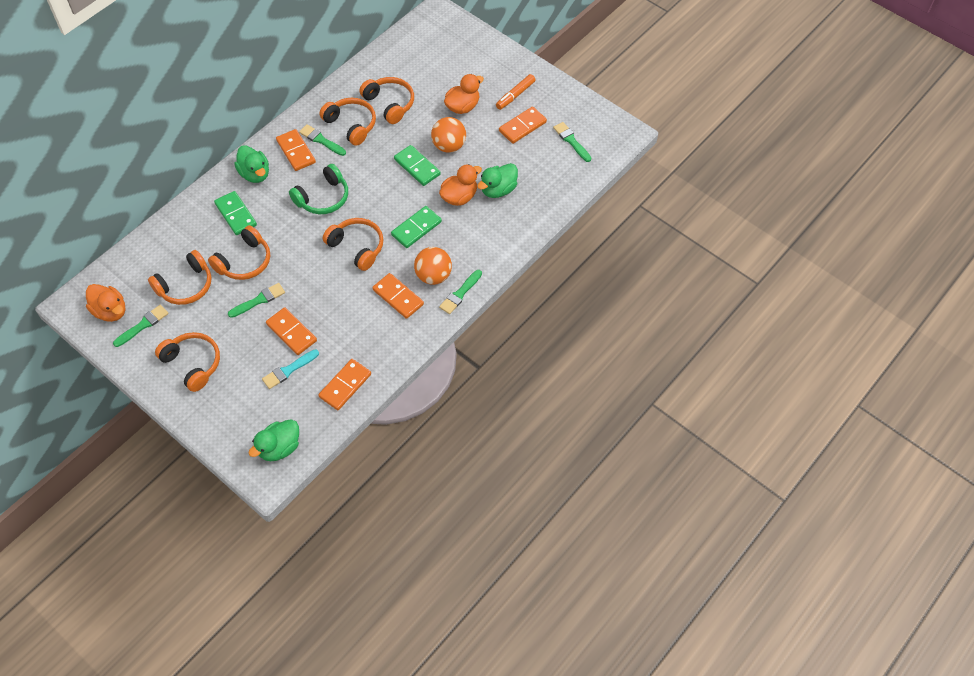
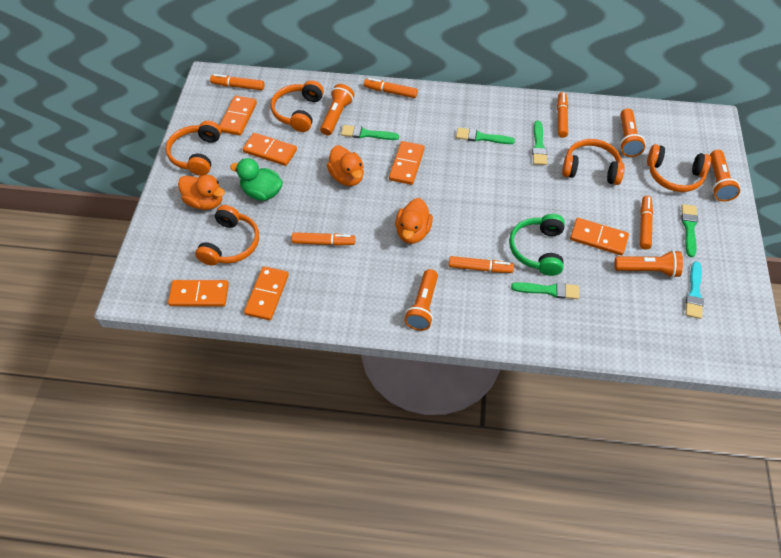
green domino: [214,191,257,235] [391,206,442,248] [394,145,441,186] = 3 -> none = 0
green duck: [234,145,269,183] [249,420,299,461] [477,163,518,198] = 3 -> [230,158,283,201] = 1
orange ball: [414,247,452,285] [431,117,466,153] = 2 -> none = 0
orange domino: [266,307,317,355] [276,129,316,171] [318,359,371,410] [372,273,424,319] [499,107,547,144] = 5 -> [168,280,229,307] [219,96,257,136] [243,133,297,166] [244,266,289,320] [389,141,425,185] [570,218,629,256] = 6
orange flashlight: none = 0 -> [320,84,354,136] [404,269,438,331] [614,250,683,278] [620,108,646,157] [710,150,740,201] = 5
orange headphones: [148,250,212,305] [155,332,220,392] [208,225,270,280] [319,98,376,146] [323,218,384,271] [359,77,414,124] = 6 -> [166,121,221,176] [195,205,259,266] [271,80,324,132] [562,139,625,185] [647,144,711,192] = 5
orange marker: [496,74,535,110] = 1 -> [210,74,265,90] [292,232,355,246] [364,78,418,98] [449,256,514,273] [557,92,568,138] [640,196,653,250] = 6

